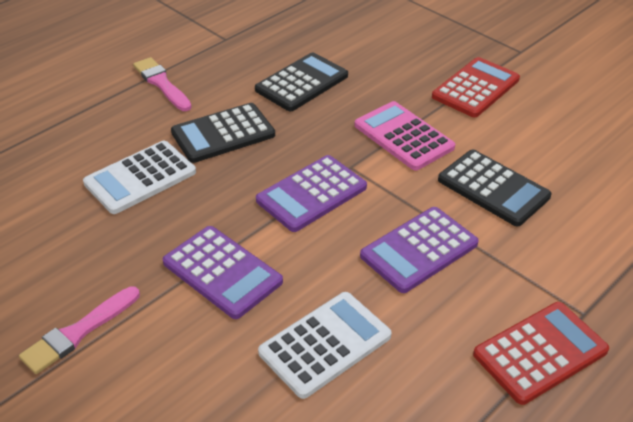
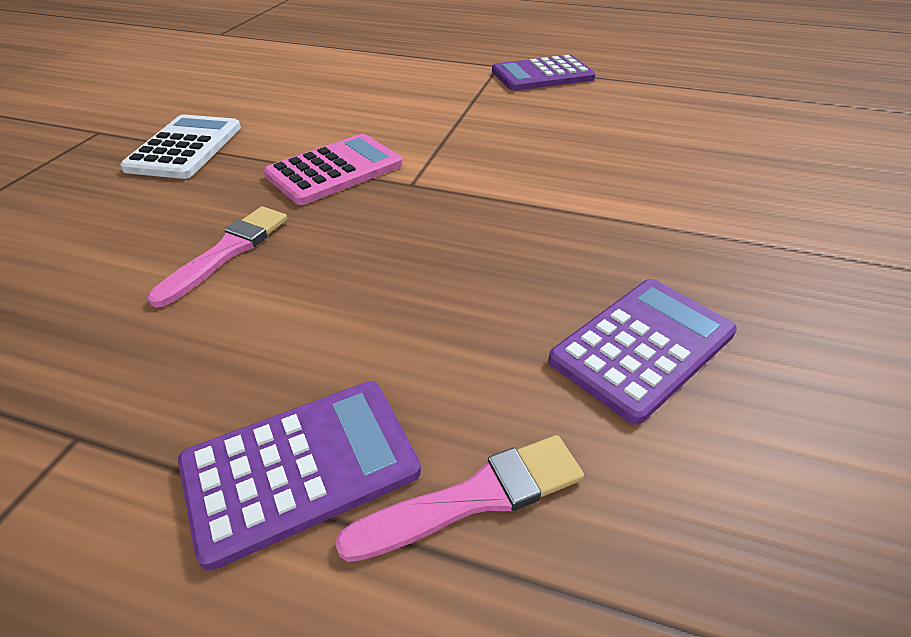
black calculator: [171,103,275,163] [255,52,348,111] [438,150,551,226] = 3 -> none = 0
red calculator: [432,57,520,117] [473,302,609,405] = 2 -> none = 0
white calculator: [83,141,196,214] [258,292,392,399] = 2 -> [120,114,241,179] = 1

